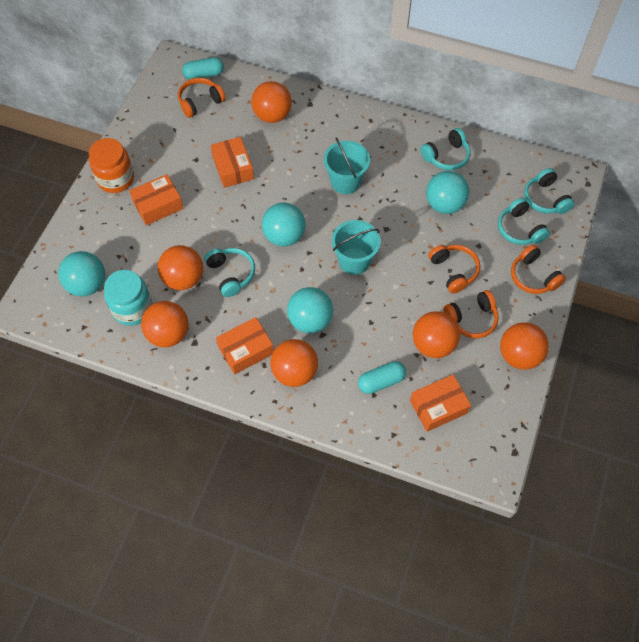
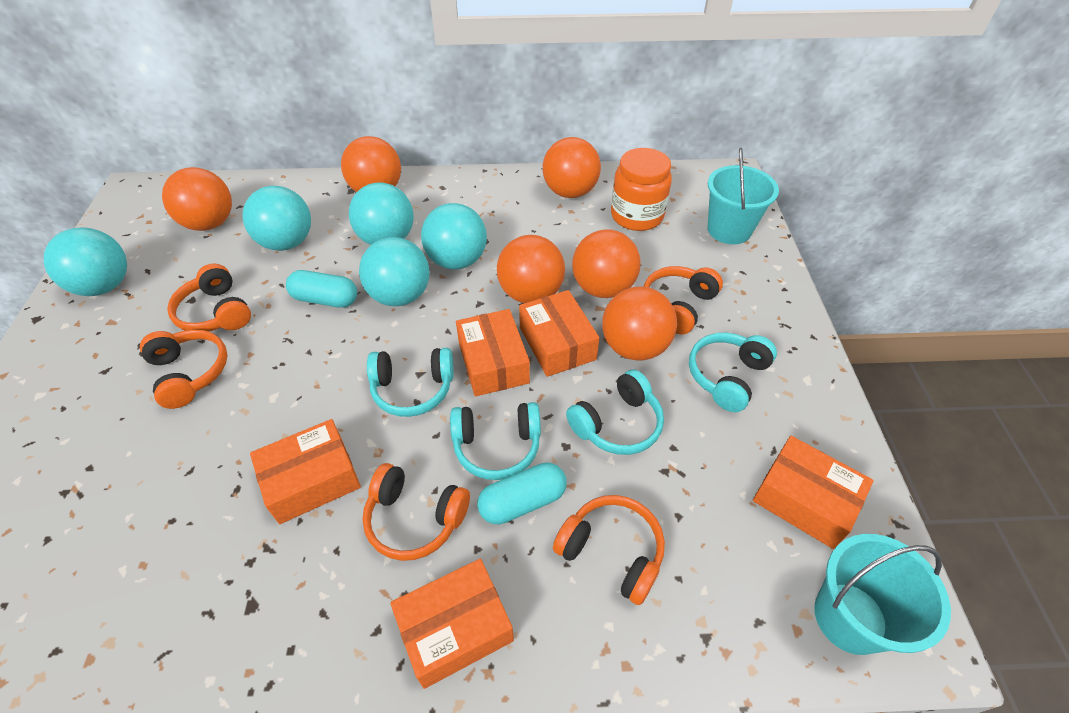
orange box: [129,174,184,225] [211,137,254,188] [216,317,274,374] [410,374,471,432] = 4 -> [250,419,361,524] [390,559,514,689] [456,309,530,396] [519,290,599,377] [753,436,874,549] = 5
orange headphones: [178,77,226,118] [428,245,480,294] [443,290,499,338] [511,244,566,294] = 4 -> [140,329,228,409] [167,264,251,332] [362,463,470,561] [553,495,665,605] [644,266,723,335] = 5
turquoise ball: [58,251,105,296] [262,203,306,247] [287,287,333,333] [426,171,469,214] = 4 -> [44,228,127,296] [243,186,311,251] [349,182,414,245] [359,237,429,306] [421,203,487,270] = 5
turquoise jar: [104,270,152,326] = 1 -> none = 0

